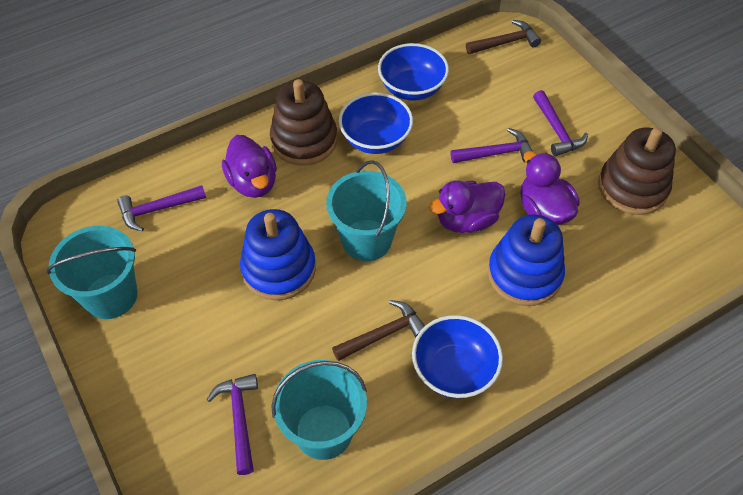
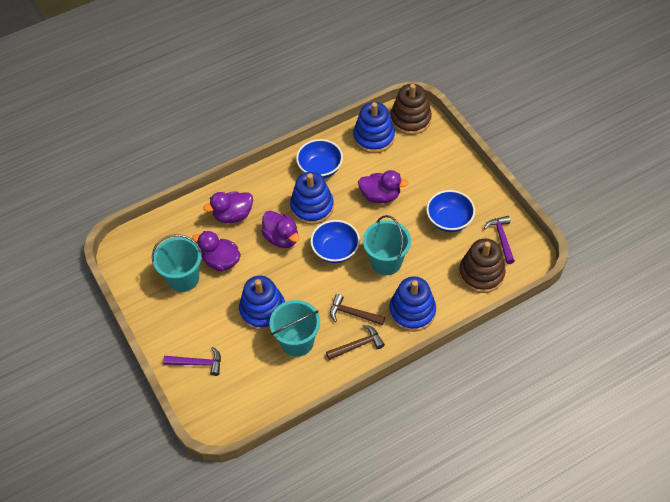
blue stacking toy: [240,209,316,300] [488,215,565,306] = 2 -> [239,276,285,331] [290,172,334,225] [353,102,395,153] [389,277,436,332] = 4
purple duck: [222,135,277,198] [429,180,506,233] [520,151,580,225] = 3 -> [192,231,241,271] [204,191,253,223] [261,211,300,248] [358,170,409,203] = 4
purple hammer: [117,185,206,231] [207,374,258,475] [451,128,532,163] [533,90,588,156] = 4 -> [163,347,221,376] [484,216,515,264] = 2

